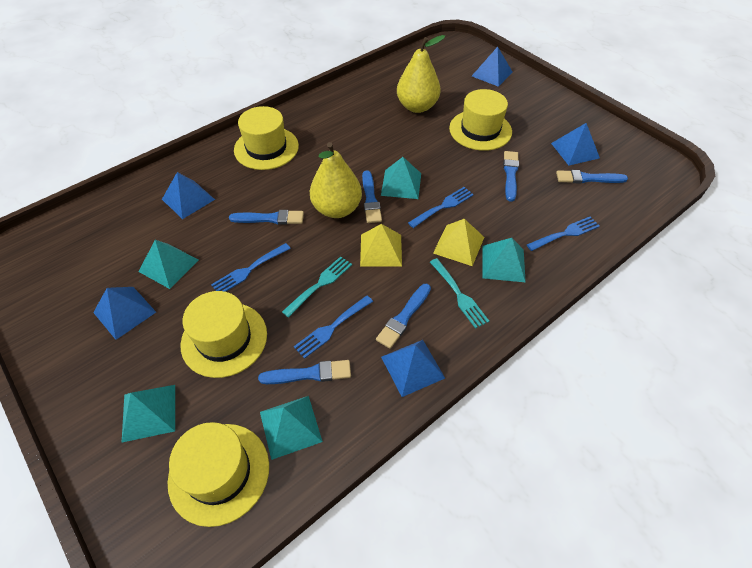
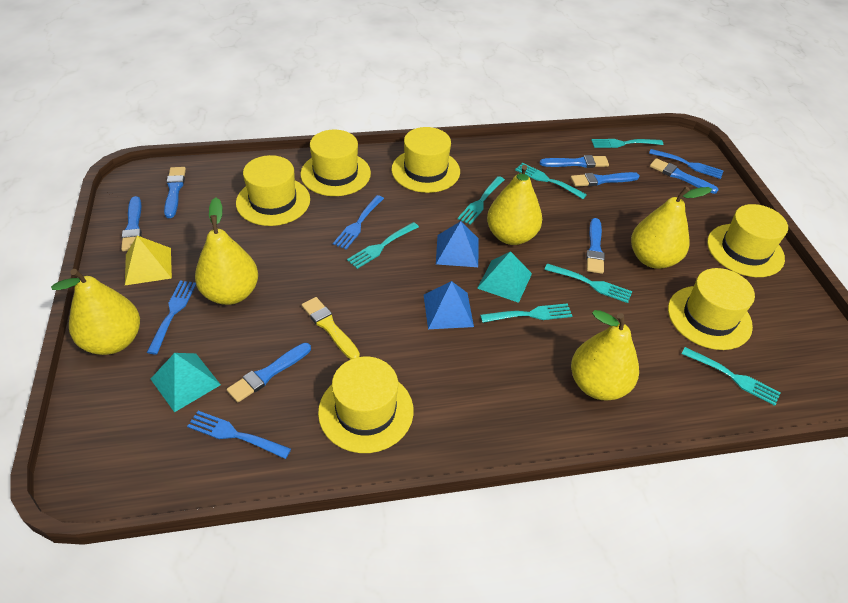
blue brush: [229,210,304,225] [258,360,351,384] [362,170,382,223] [376,284,431,349] [503,151,519,202] [556,170,628,183] = 6 -> [121,196,142,251] [164,167,186,218] [227,343,311,403] [540,155,609,168] [571,172,639,187] [586,218,605,274] [650,158,719,194] = 7
blue pyramid: [93,287,156,340] [162,172,215,219] [381,340,445,397] [472,47,512,87] [551,123,600,165] = 5 -> [424,281,474,329] [436,221,478,267] = 2
turquoise fork: [282,256,352,318] [430,258,489,329] = 2 -> [347,222,419,269] [457,176,505,225] [480,303,572,323] [515,163,587,199] [544,263,632,303] [591,139,663,148] [681,347,781,406] = 7
turquoise pyramid: [122,385,175,442] [138,240,198,289] [260,396,323,460] [381,157,421,199] [482,238,526,283] = 5 -> [151,353,221,412] [477,251,532,303] = 2
yellow brush: none = 0 -> [302,297,360,359] = 1
yellow hat: [168,422,269,527] [181,291,267,378] [234,106,299,170] [449,89,512,151] = 4 -> [236,155,310,226] [300,130,371,196] [318,357,414,453] [391,127,460,193] [668,268,755,350] [707,204,788,277] = 6
yellow pear: [310,142,362,218] [397,35,445,113] = 2 -> [51,269,140,355] [195,198,258,305] [487,165,542,245] [571,310,639,401] [631,186,712,269] = 5
yellow pyramid: [360,224,402,267] [433,219,484,266] = 2 -> [125,236,172,285] = 1

